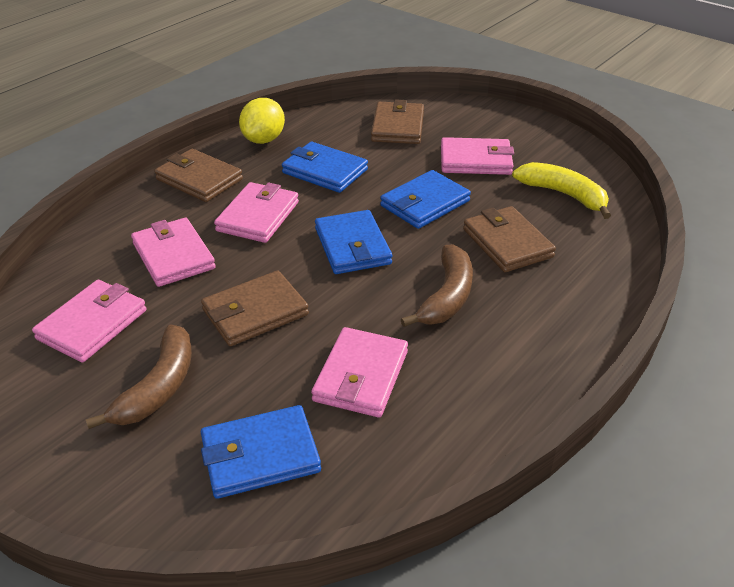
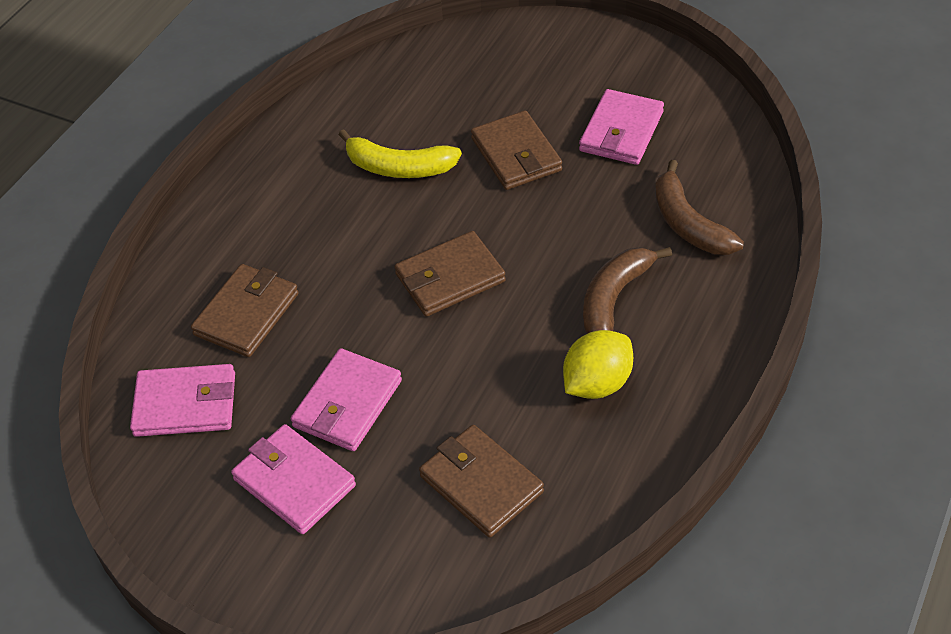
blue wallet: [201,405,321,499] [282,142,368,193] [315,210,392,274] [380,170,471,229] = 4 -> none = 0
pink wallet: [32,280,146,363] [131,218,216,287] [214,182,299,243] [311,327,408,417] [441,137,514,175] = 5 -> [130,364,235,437] [231,424,356,534] [291,348,402,451] [579,89,664,165] = 4

